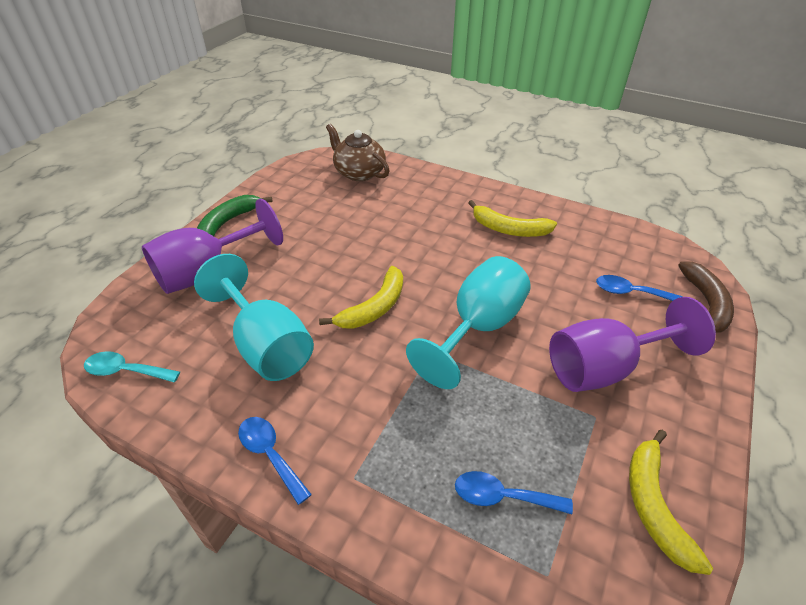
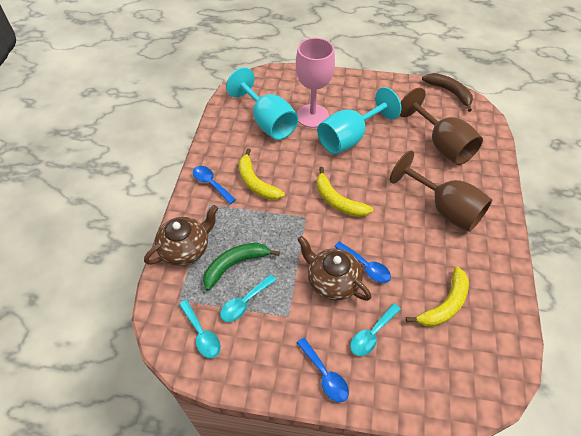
brown goblet: none = 0 -> [390,150,492,232] [400,88,483,165] = 2
brown teapot: [326,124,390,181] = 1 -> [144,205,219,266] [297,236,371,301] = 2
pink goblet: none = 0 -> [296,38,335,128] = 1
purple goblet: [142,199,283,294] [549,297,716,392] = 2 -> none = 0
turquoise spoon: [84,351,180,382] = 1 -> [179,300,221,358] [220,274,276,322] [350,303,401,356] = 3

